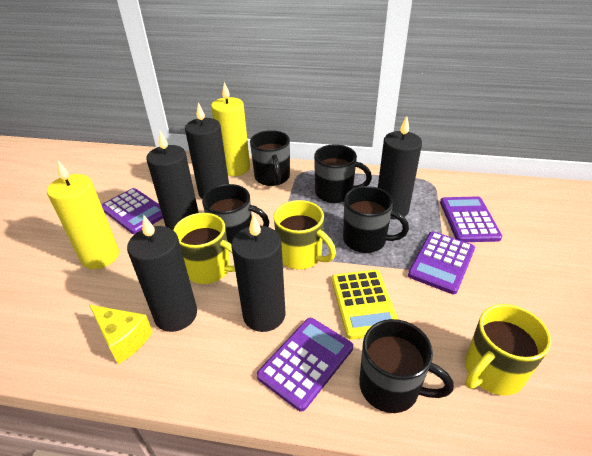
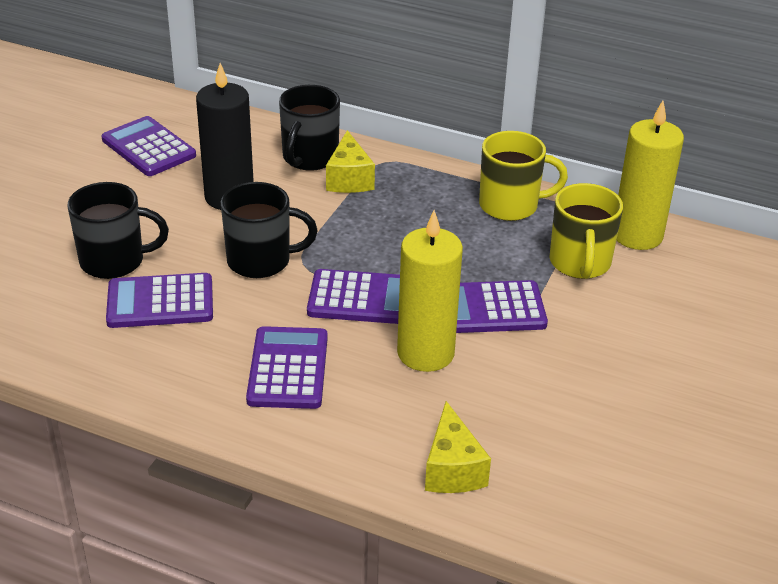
black candle: [127,215,197,332] [146,131,199,230] [185,102,229,199] [231,214,286,332] [378,116,422,219] = 5 -> [196,63,254,210] = 1
black mug: [202,184,270,244] [250,130,290,186] [314,144,372,203] [343,186,409,253] [359,319,454,413] = 5 -> [68,182,169,279] [221,182,317,278] [279,85,340,171] = 3
purple calculator: [101,188,163,234] [257,318,353,412] [408,231,475,294] [440,196,502,242] = 4 -> [102,116,196,176] [106,273,213,328] [246,326,328,409] [307,269,400,324] [456,280,548,333] = 5
yellow calculator: [332,270,399,340] = 1 -> none = 0
yellow cheese: [89,305,153,364] = 1 -> [326,130,375,193] [425,401,491,493] = 2
yellow mug: [173,213,235,284] [274,200,336,269] [465,304,551,396] = 3 -> [479,131,568,221] [549,183,623,279] = 2

